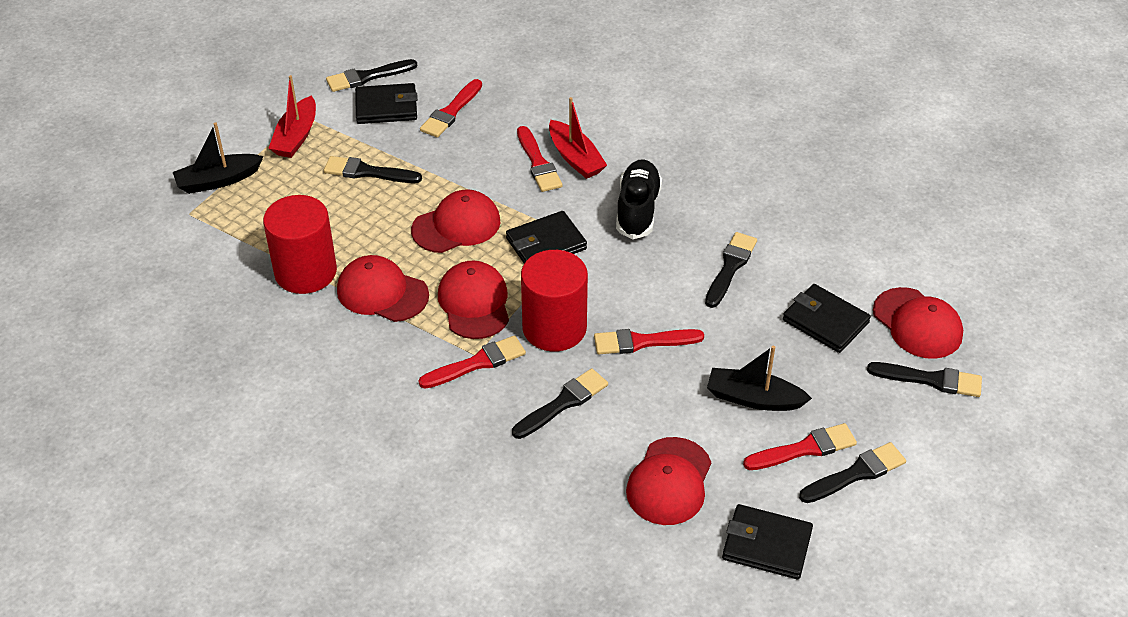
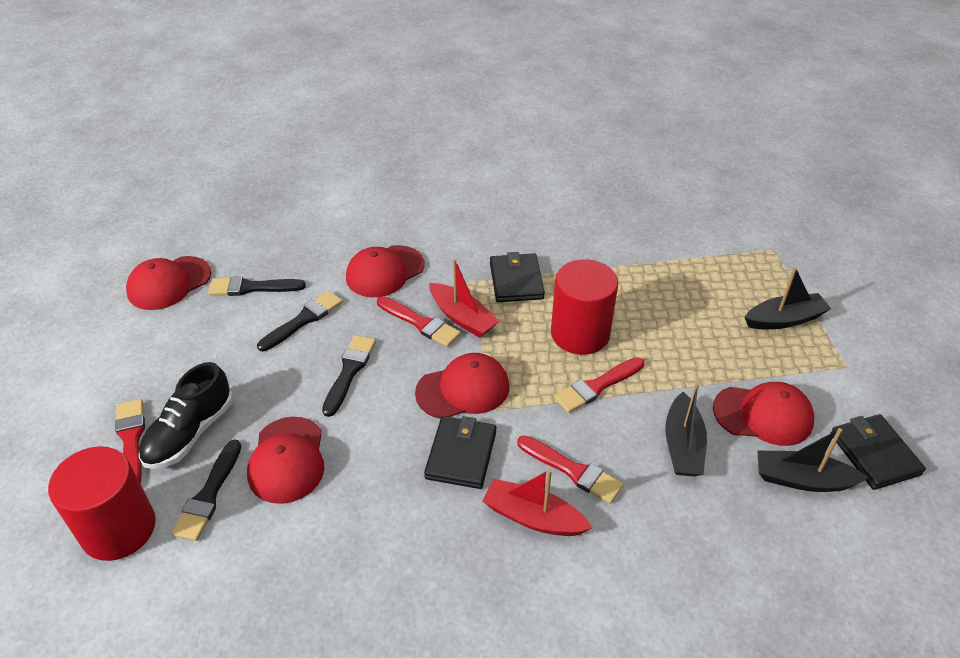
black boat: [173,122,264,194] [707,346,812,411] = 2 -> [665,383,707,476] [744,267,831,329] [757,428,869,492] = 3
black brush: [324,156,422,183] [326,59,417,92] [512,368,608,439] [705,232,757,308] [799,442,906,503] [867,362,982,397] = 6 -> [171,439,241,541] [208,276,306,296] [257,290,343,351] [322,335,376,417] = 4
black wallet: [355,83,418,124] [506,211,587,264] [722,504,813,579] [783,284,871,353] = 4 -> [424,416,496,489] [490,252,545,302] [830,414,926,490] = 3
red brush: [419,335,526,389] [420,79,482,138] [517,126,562,192] [594,329,704,354] [743,423,857,470] = 5 -> [115,399,145,484] [377,296,461,347] [517,435,624,504] [554,357,644,413] = 4

